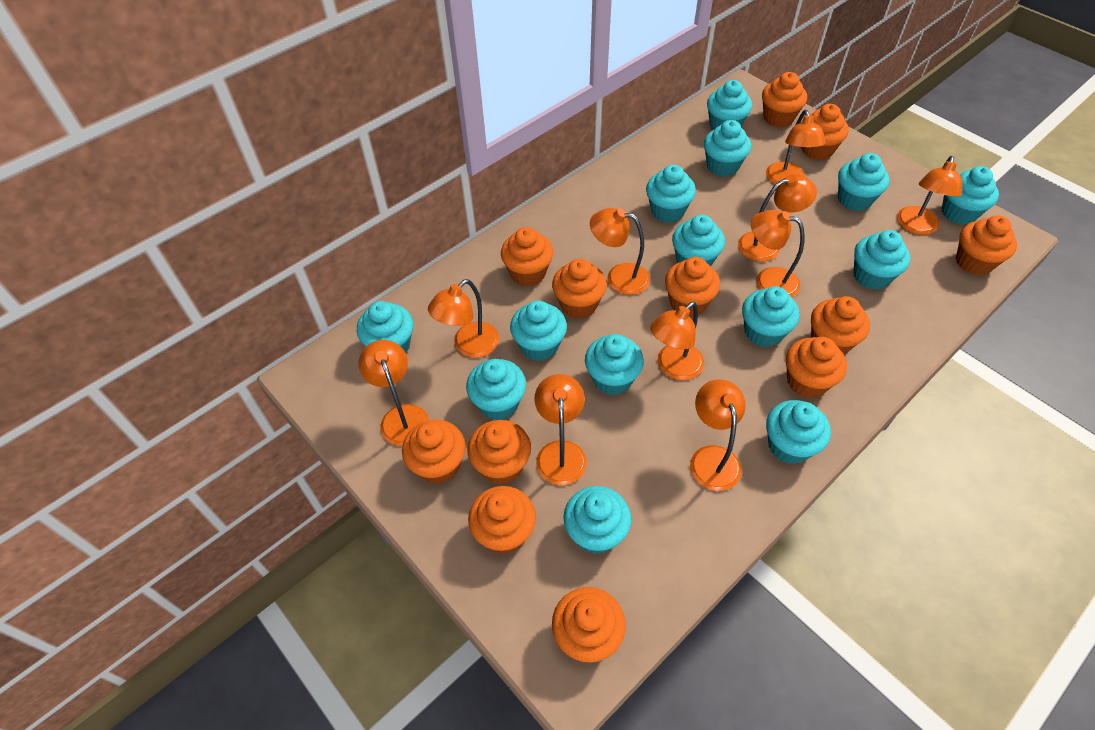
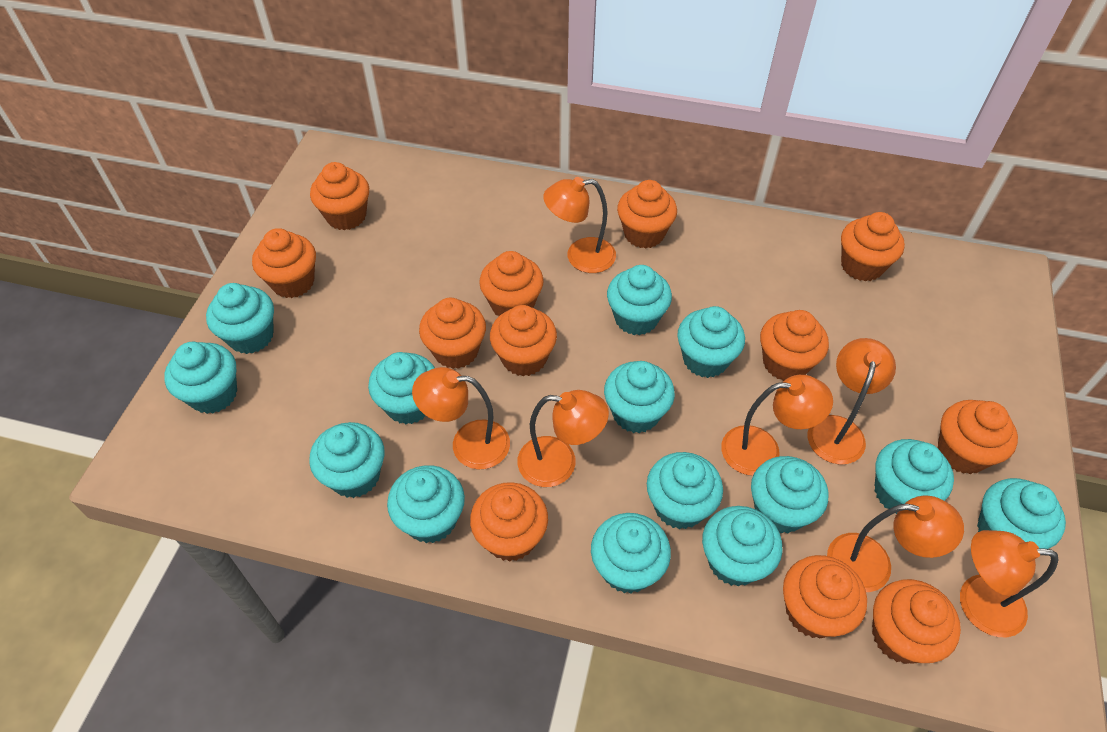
orange lamp: [359,340,429,446] [428,279,499,358] [534,374,587,485] [590,208,650,295] [650,302,704,380] [690,379,746,491] [738,174,817,262] [751,210,805,297] [766,110,826,184] [897,156,962,235] = 10 -> [412,367,510,469] [517,390,609,487] [543,177,616,273] [721,375,833,476] [807,338,896,465] [827,496,964,592] [960,530,1059,637] = 7

